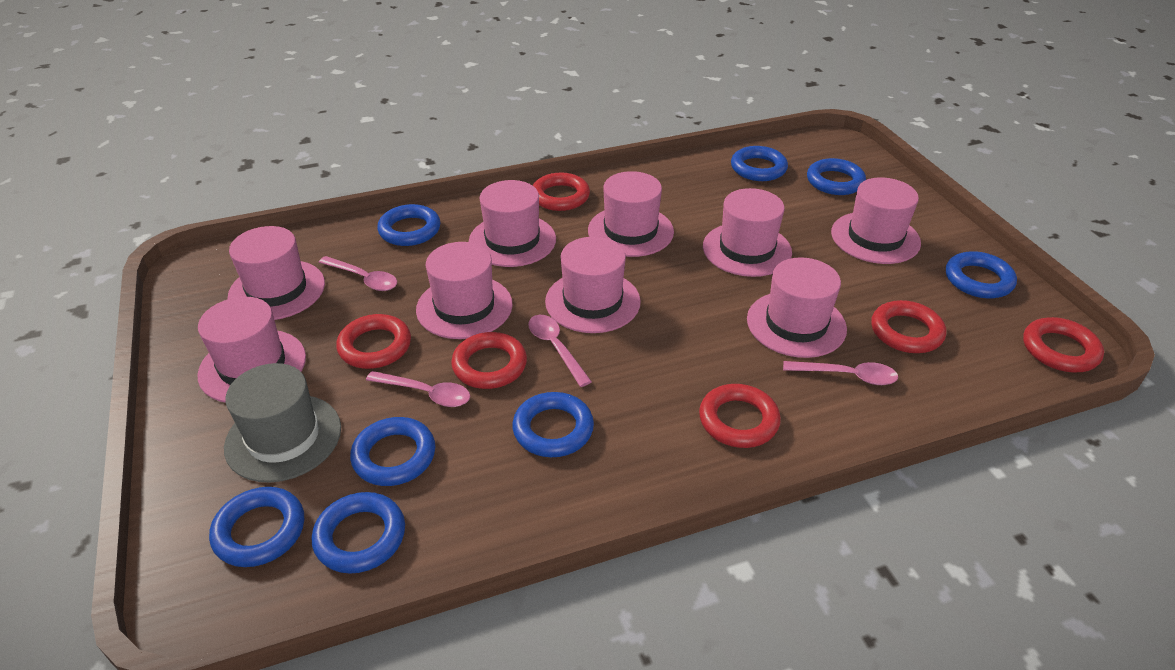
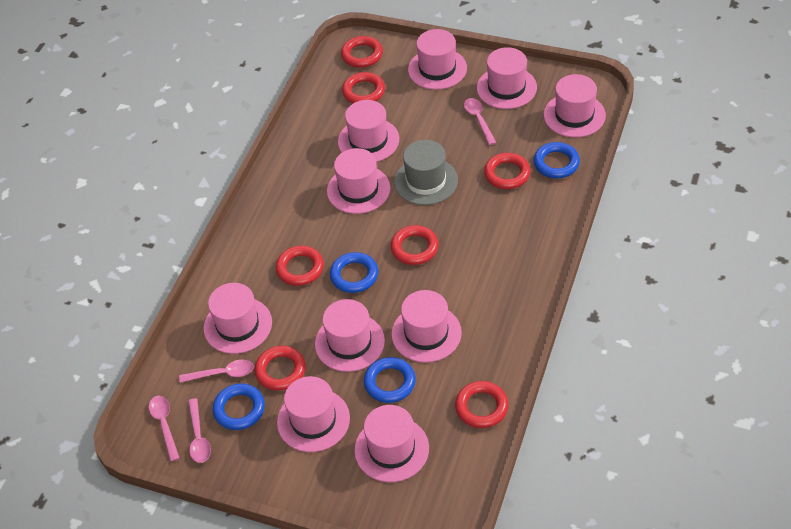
blue ring: [209,487,304,567] [312,492,405,574] [350,417,435,486] [377,204,440,246] [512,392,594,457] [731,146,788,181] [807,158,866,195] [946,251,1017,298] = 8 -> [212,383,265,430] [330,252,378,293] [364,357,416,403] [533,142,580,178] = 4
pink hat: [198,297,306,403] [228,226,325,320] [416,242,513,339] [469,180,556,267] [545,237,641,333] [588,171,674,257] [703,188,792,277] [747,257,847,358] [831,177,921,264] = 9 -> [203,283,272,354] [277,376,350,452] [315,299,385,372] [327,148,390,214] [338,100,399,162] [354,405,429,482] [391,290,462,363] [408,29,467,90] [477,47,537,109] [544,74,606,137] = 10
red ring: [336,314,411,369] [451,332,527,389] [533,173,590,211] [699,384,781,448] [871,300,946,353] [1023,317,1104,372] = 6 -> [255,346,306,391] [276,246,324,286] [341,36,383,68] [342,72,385,103] [391,225,439,265] [455,381,508,428] [484,153,531,189] = 7

